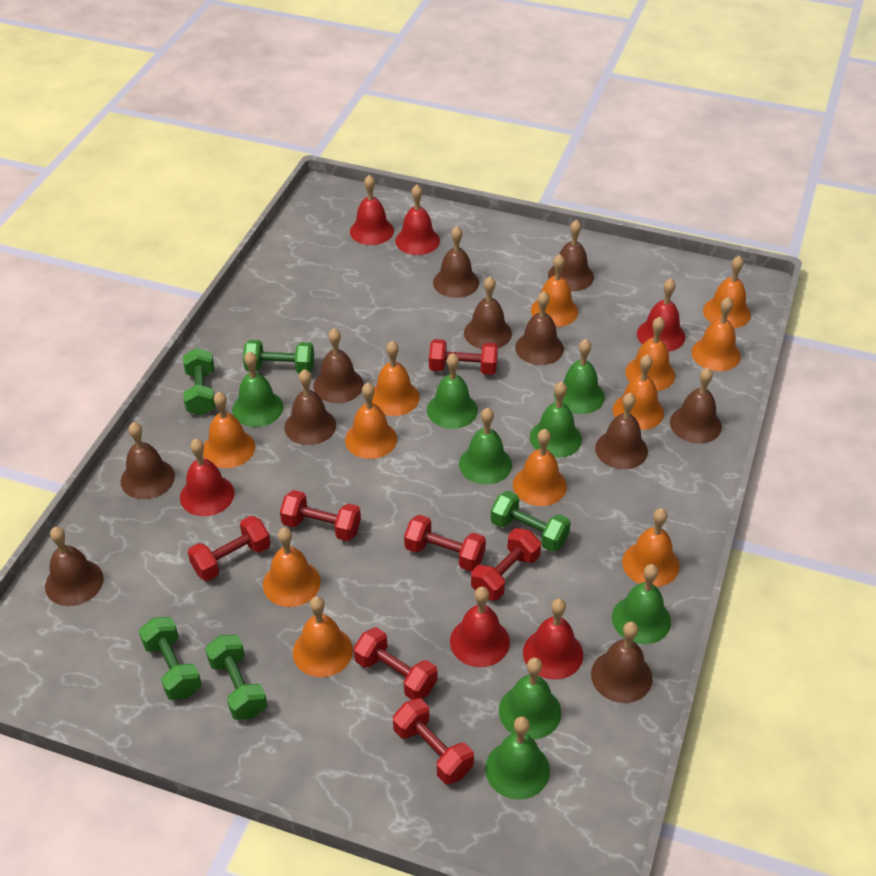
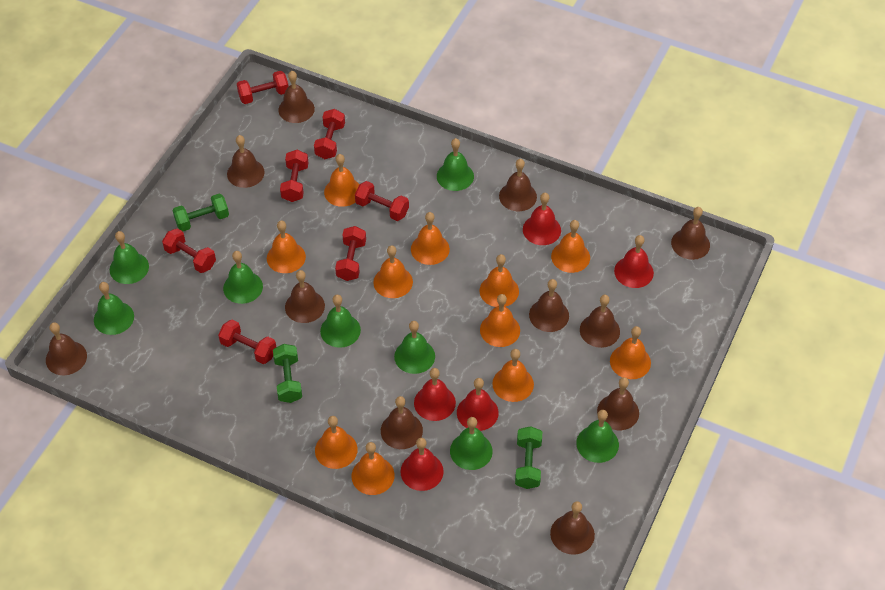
green dumbbell: [139,617,202,700] [183,348,216,416] [205,635,267,720] [243,340,314,374] [491,491,571,552] = 5 -> [173,193,229,231] [273,344,302,403] [515,426,542,489] = 3
orange bell: [203,392,255,468] [263,528,321,607] [293,596,353,677] [345,383,397,459] [372,341,420,416] [513,429,567,506] [531,254,578,327] [613,354,664,430] [622,508,680,587] [625,317,675,391] [691,297,741,371] [703,256,751,328] = 12 -> [267,220,306,273] [315,416,358,469] [324,154,360,207] [351,442,395,495] [373,245,413,298] [411,212,450,265] [479,254,519,307] [480,294,520,347] [492,349,534,402] [551,220,590,273] [610,326,651,379] = 11
red bell: [180,439,235,516] [350,175,394,245] [395,185,440,255] [450,587,510,667] [523,599,583,680] [637,279,685,352] = 6 -> [400,438,444,491] [414,368,456,421] [457,378,499,431] [523,193,561,245] [614,235,654,288] = 5

